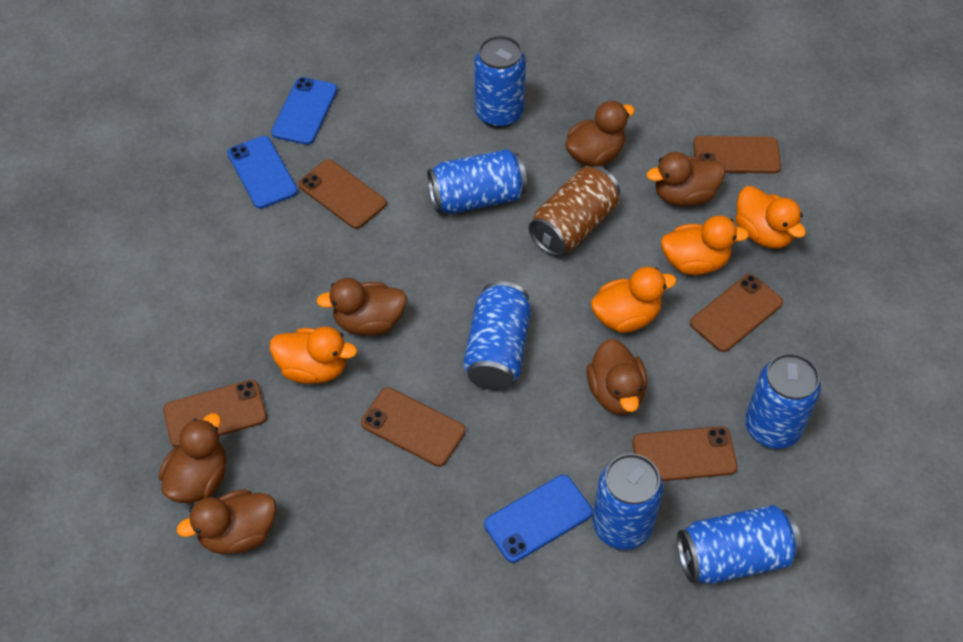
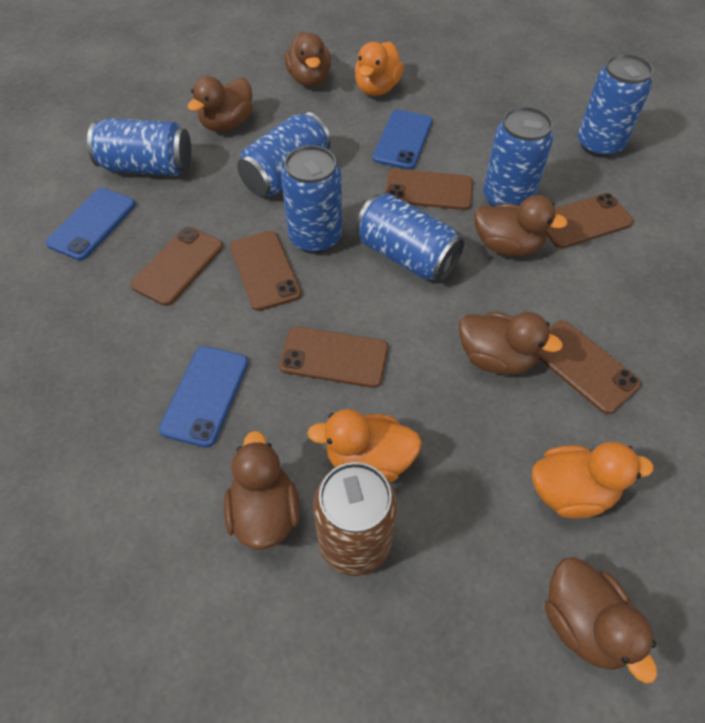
orange duck: [270,326,357,384] [591,266,677,333] [661,215,749,275] [735,186,806,248] = 4 -> [307,409,422,482] [354,41,404,96] [532,442,654,518] = 3

